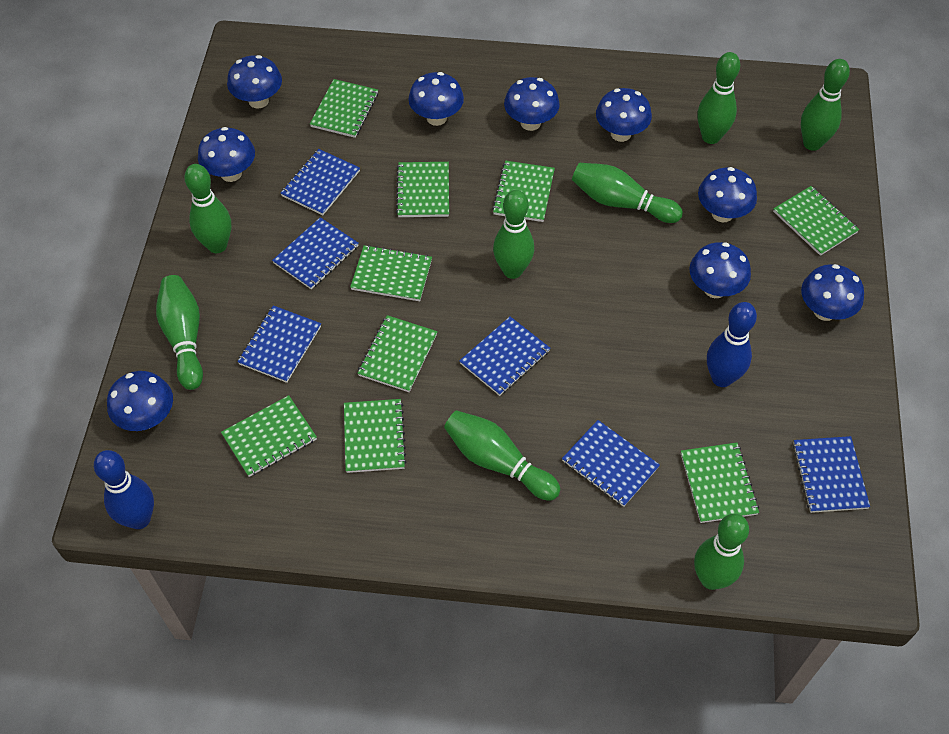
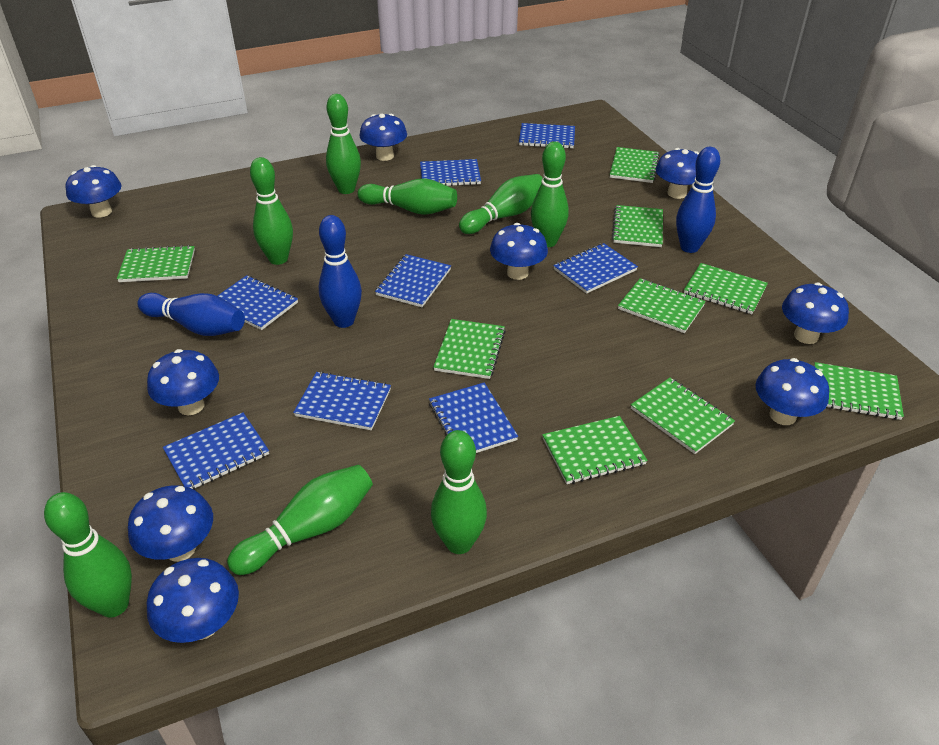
blue bowling pin: [94,450,154,529] [707,302,757,387] = 2 -> [137,293,245,336] [319,215,362,328] [676,147,720,253] = 3
blue notebook: [237,305,321,383] [272,217,359,289] [281,149,360,215] [459,316,550,396] [562,420,660,507] [793,436,870,513] = 6 -> [163,412,269,490] [217,275,298,330] [293,371,391,430] [375,254,451,307] [420,159,481,186] [429,382,518,453] [519,123,575,149] [553,243,638,294] = 8

